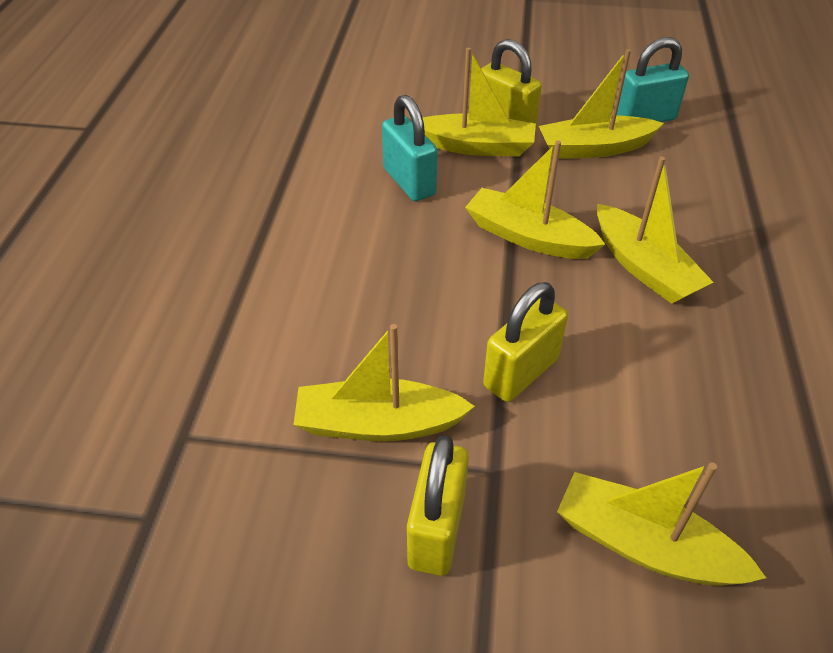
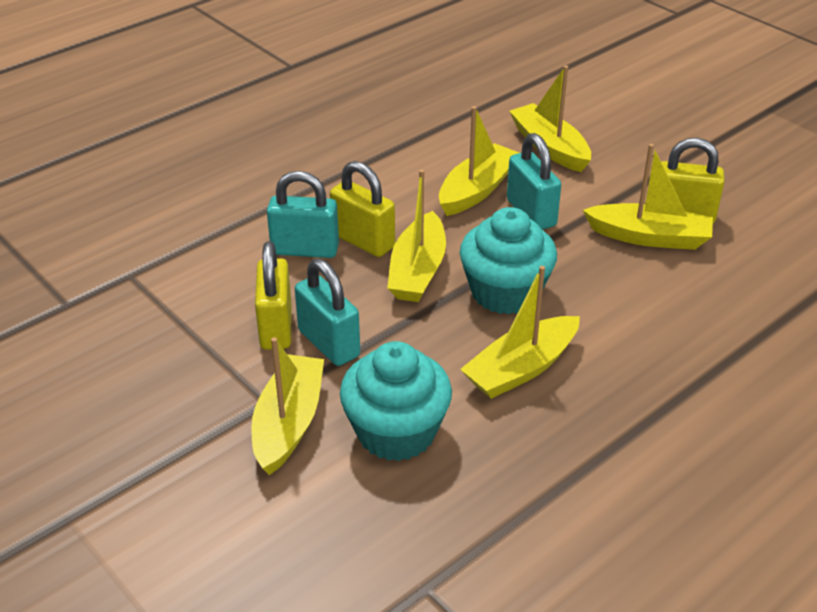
turquoise cupcake: none = 0 -> [340,341,452,461] [460,207,557,315] = 2
turquoise padlock: [382,95,437,201] [617,37,689,122] = 2 -> [267,171,339,258] [295,259,360,366] [507,133,561,230] = 3

